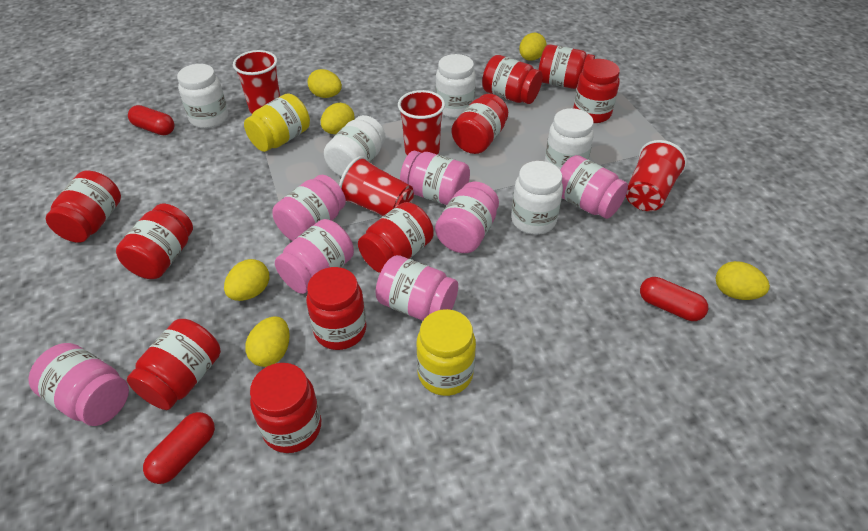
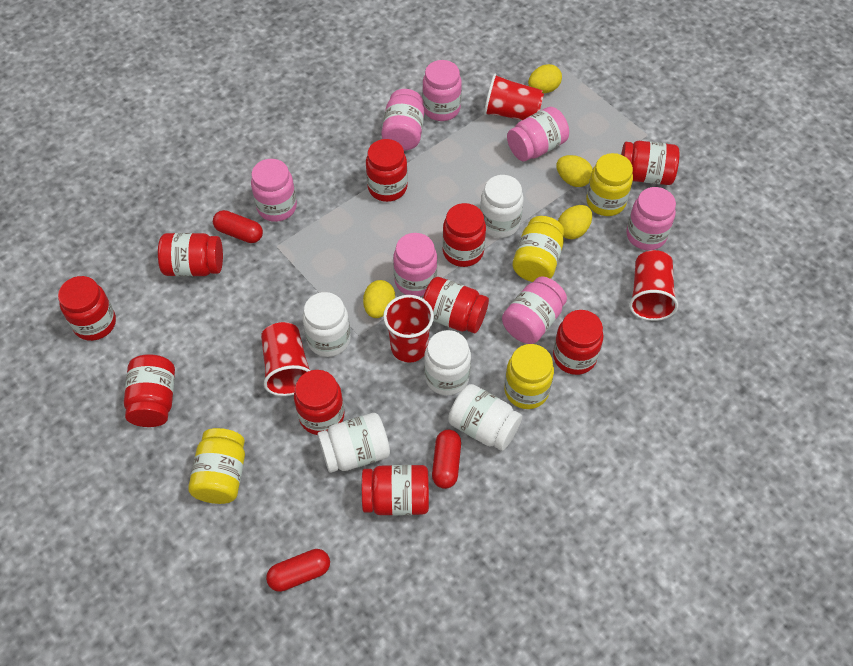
yellow egg: [224,259,269,301] [245,316,290,367] [308,69,342,98] [321,103,355,134] [519,32,547,61] [716,261,770,300] = 6 -> [363,280,395,318] [528,64,562,93] [556,155,593,187] [558,205,592,239] = 4
yellow jar: [244,93,310,152] [416,309,476,396] = 2 -> [188,428,245,504] [504,344,554,409] [513,216,564,282] [586,153,633,216] = 4

